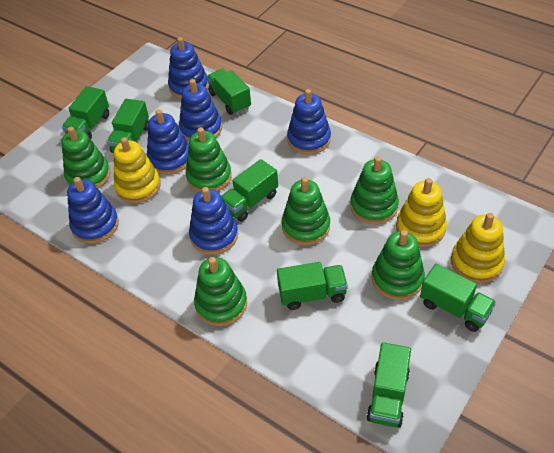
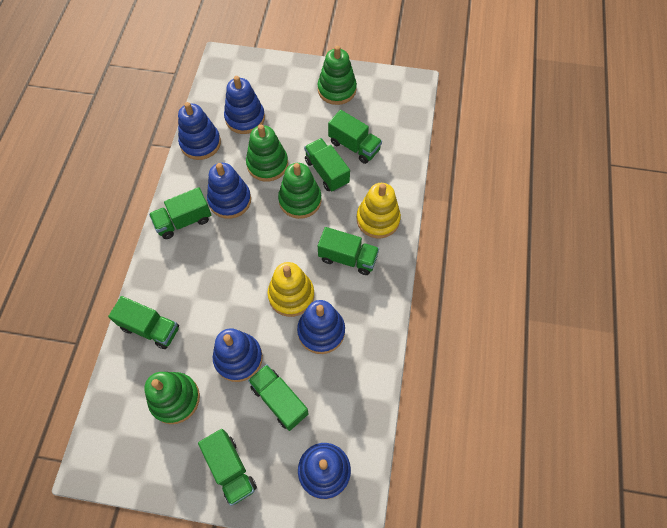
green stacking toy: [62,127,110,188] [186,127,232,192] [194,257,247,326] [282,177,330,245] [350,156,399,224] [372,230,425,300] = 6 -> [144,372,200,424] [246,125,288,182] [278,163,322,219] [318,46,357,105] = 4
yellow stacking toy: [114,137,161,203] [396,178,447,247] [451,213,505,283] = 3 -> [267,262,314,317] [357,183,401,238] = 2

